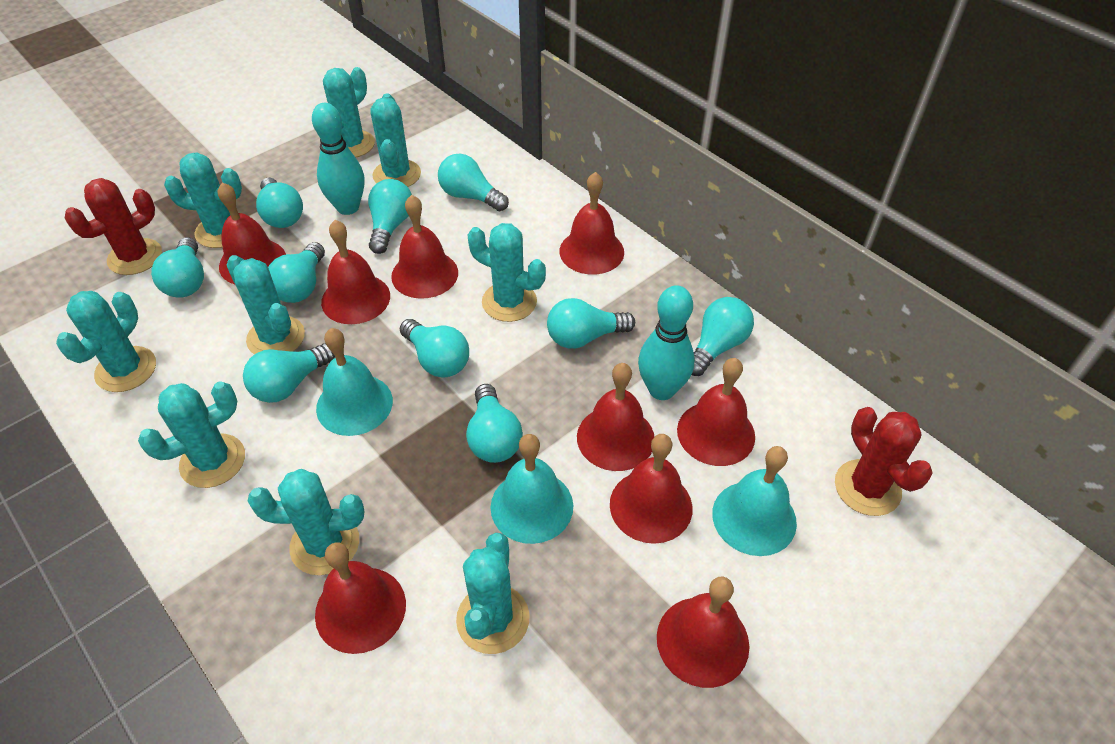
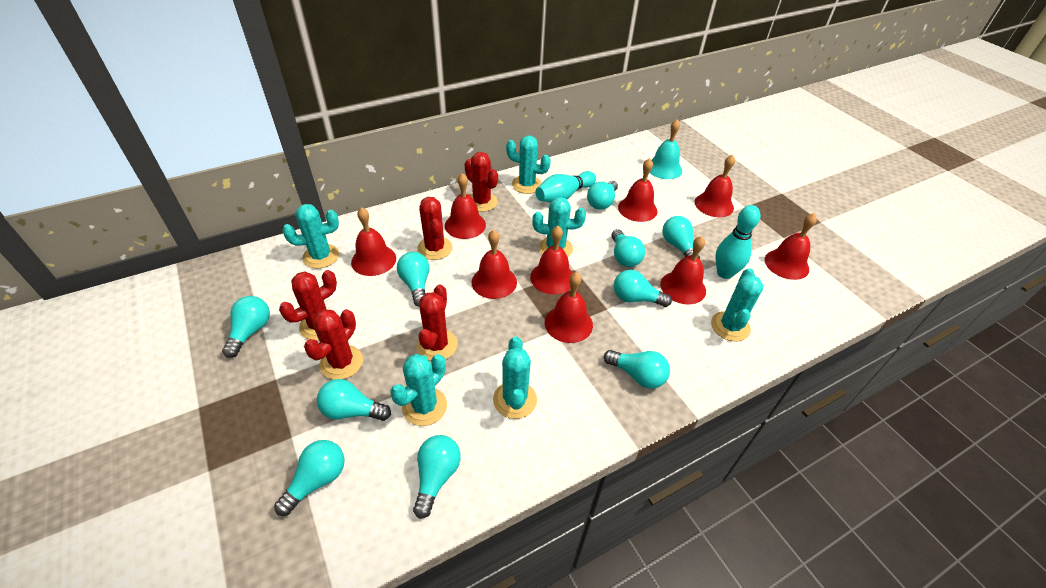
red cactus: [65,178,162,275] [835,407,933,516] = 2 -> [279,270,338,340] [304,309,363,380] [417,197,452,260] [417,284,458,361] [464,152,498,212] = 5
turquoise bell: [316,328,393,436] [490,434,573,544] [712,446,797,556] = 3 -> [650,120,682,179] = 1
turquoise cactus: [56,291,156,392] [138,381,245,488] [164,152,242,248] [227,255,305,354] [248,469,365,575] [323,67,375,157] [370,93,421,187] [456,533,530,654] [468,223,546,322] = 9 -> [282,204,339,269] [390,354,447,426] [493,337,537,419] [506,136,551,194] [532,197,586,257] [711,268,764,341] = 6

